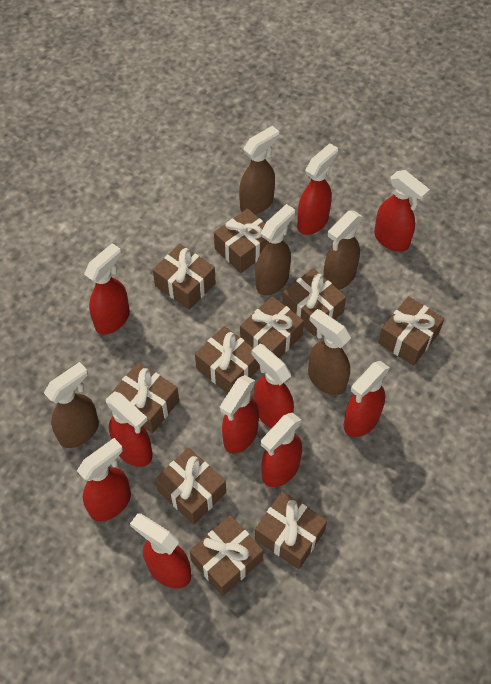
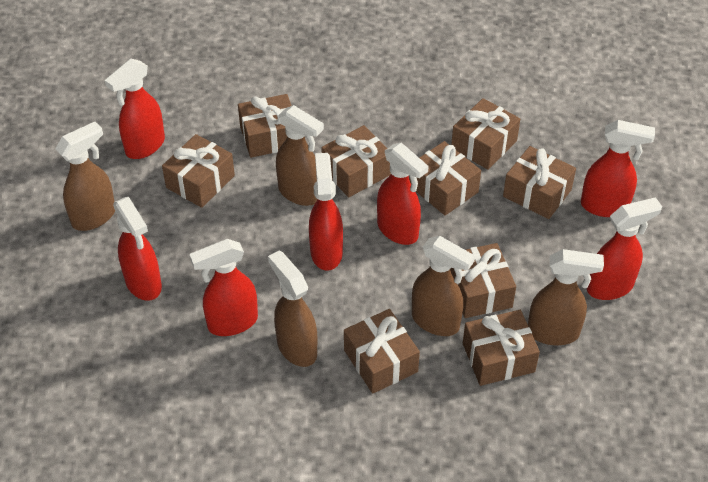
brown gift: [110,362,179,433] [153,244,216,310] [155,447,226,524] [189,515,263,596] [195,326,260,394] [214,208,268,273] [240,296,304,358] [255,491,327,569] [282,268,346,336] [378,296,444,366] = 10 -> [162,134,235,208] [238,94,292,158] [321,125,391,197] [344,309,420,394] [409,141,481,216] [450,243,516,318] [451,98,520,170] [463,310,540,386] [503,146,576,219] = 9
red spray bottle: [77,438,131,521] [84,243,130,335] [106,391,152,467] [130,513,191,588] [220,375,259,453] [252,343,294,428] [261,413,302,487] [297,143,338,235] [343,361,390,437] [374,170,430,252] = 10 -> [105,59,165,159] [113,197,162,301] [189,239,258,336] [309,153,343,271] [377,143,429,245] [581,120,655,217] [587,197,662,300] = 7

